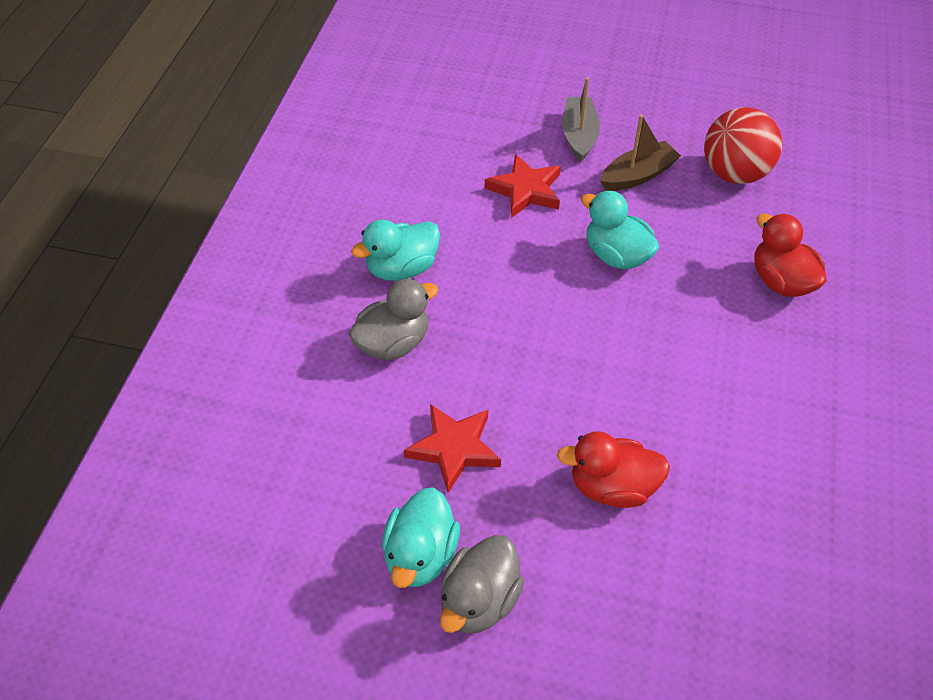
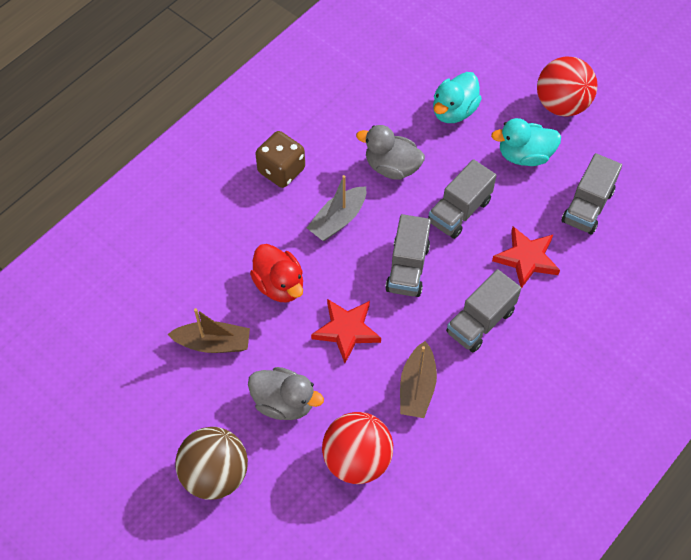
brown ball: none = 0 -> [175,427,248,500] = 1
brown boat: [600,114,681,191] = 1 -> [167,308,250,353] [400,341,437,418] = 2
brown dice: none = 0 -> [255,131,305,188] = 1
grey truck: none = 0 -> [385,214,431,297] [428,159,497,239] [446,269,521,352] [562,153,622,234] = 4
red ball: [704,107,782,184] = 1 -> [322,412,393,484] [537,56,597,117] = 2
red duck: [557,431,670,508] [754,214,827,297] = 2 -> [250,244,303,302] = 1
turquoise duck: [351,220,440,281] [382,487,460,588] [581,191,660,269] = 3 -> [433,72,482,123] [491,118,561,166] = 2

